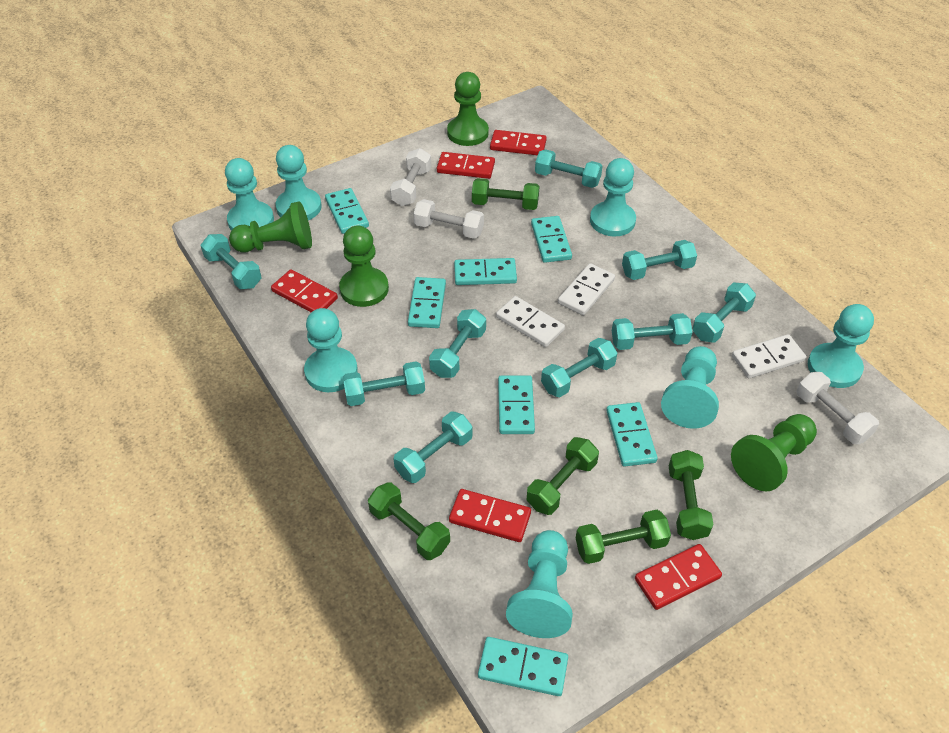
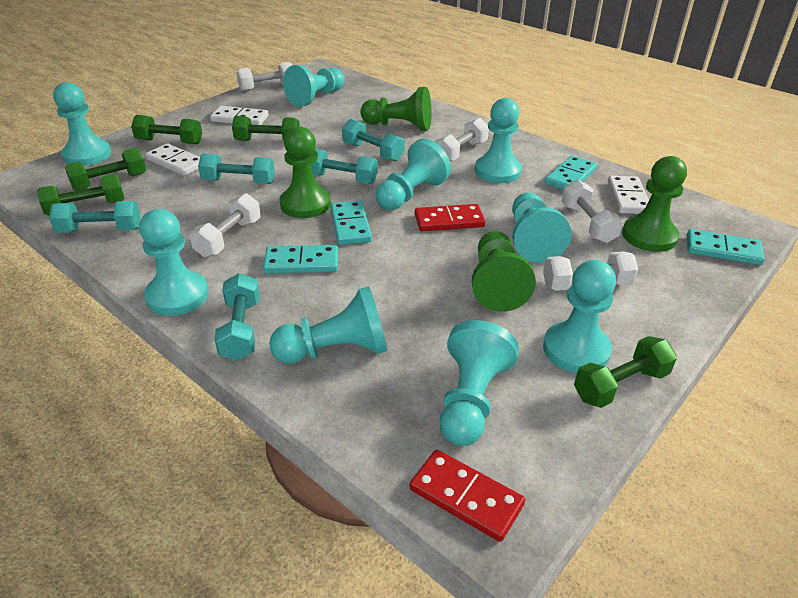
red domino: [271,269,338,313] [437,152,495,179] [449,489,531,542] [490,130,547,155] [635,544,722,610] = 5 -> [410,450,525,542] [415,204,485,231] = 2
turquoise domino: [325,188,369,234] [408,277,446,328] [454,258,517,285] [478,637,568,696] [498,375,535,434] [531,216,572,263] [606,402,658,467] = 7 -> [263,245,338,274] [330,200,372,245] [545,156,597,190] [687,229,765,265] = 4
turquoise dumbbell: [201,234,261,289] [343,361,425,406] [394,412,473,483] [429,309,486,378] [535,149,602,188] [541,338,617,397] [612,313,692,350] [622,240,697,280] [692,282,756,343] = 9 -> [49,201,141,233] [198,154,275,184] [214,273,260,361] [311,149,378,184] [342,119,405,162] = 5
turquoise pawn: [225,158,274,231] [276,145,322,220] [304,308,358,392] [506,530,573,638] [590,158,636,237] [661,346,719,429] [808,304,874,388] = 7 -> [53,82,111,166] [139,209,209,316] [269,286,387,364] [283,65,344,107] [376,138,451,210] [440,320,519,446] [475,98,522,183] [512,192,572,263] [543,260,616,373] = 9
white dumbbell: [390,148,431,206] [413,199,484,239] [797,372,879,444] = 3 -> [189,193,261,257] [236,62,292,92] [435,118,489,161] [543,251,638,291] [561,180,623,243] = 5

